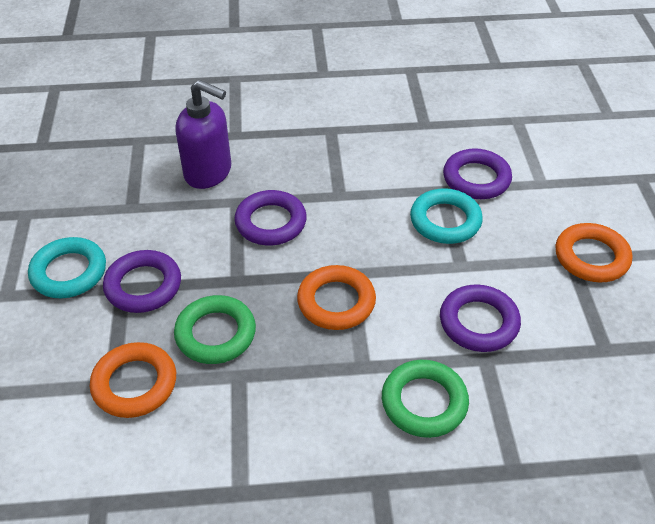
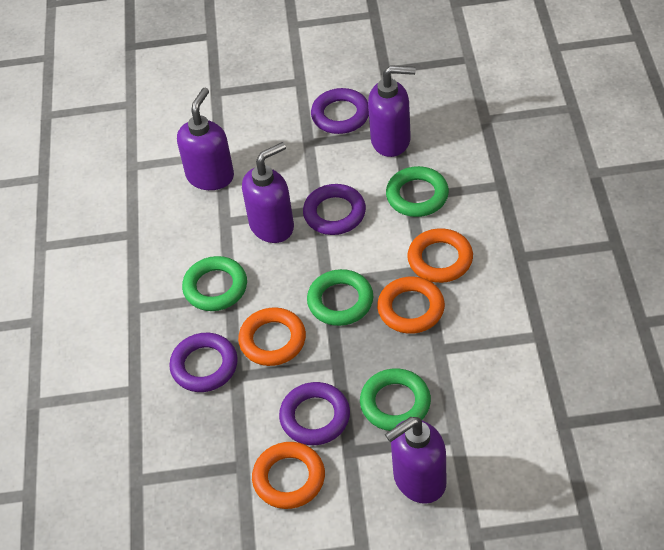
green ring: [174,295,256,364] [382,360,469,438] = 2 -> [182,256,247,311] [307,269,374,326] [360,368,431,431] [386,166,449,217] = 4
orange ring: [90,342,176,418] [297,265,376,330] [555,223,632,282] = 3 -> [238,307,306,366] [252,442,325,509] [377,276,445,334] [407,228,473,283] = 4
purple soap dispenser: [175,80,231,189] = 1 -> [177,88,234,190] [242,142,294,243] [368,65,416,157] [385,417,447,504] = 4
turquoise ring: [28,237,106,298] [410,188,483,244] = 2 -> none = 0

